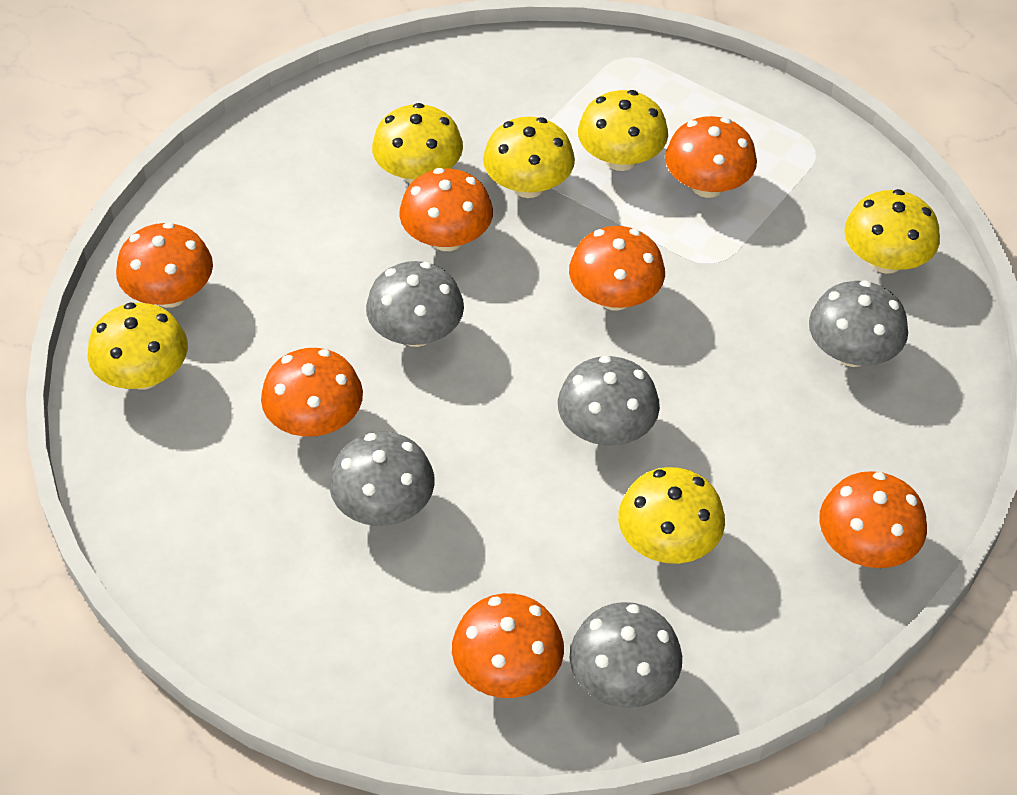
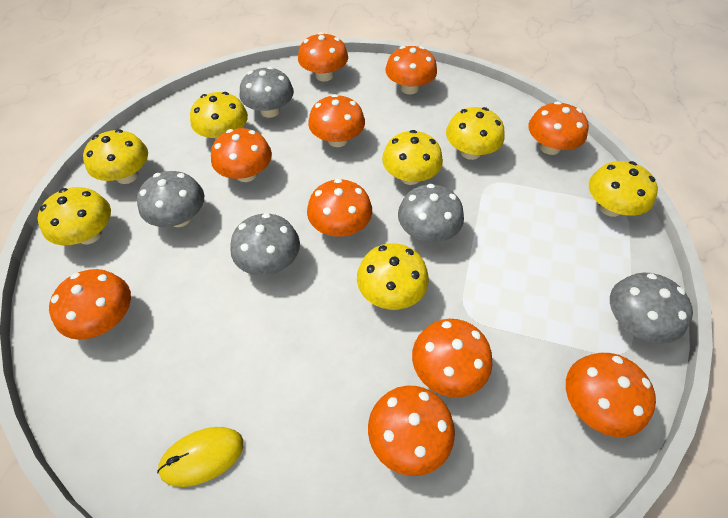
orange mushroom: [116,222,213,308] [261,348,363,436] [399,168,493,251] [452,593,564,698] [569,226,665,310] [665,116,757,198] [819,471,927,568] = 7 -> [49,269,131,340] [211,128,272,182] [298,32,348,82] [307,179,372,237] [308,94,365,147] [368,386,455,476] [385,46,437,94] [412,319,492,397] [528,101,589,155] [566,353,656,437] = 10
yellow mouse: none = 0 -> [157,427,244,487] = 1
yellow mushroom: [88,303,188,390] [372,103,463,184] [483,117,575,198] [578,90,668,171] [618,467,725,564] [844,189,940,274] = 6 -> [37,187,111,245] [83,129,148,184] [190,92,248,140] [357,243,429,310] [382,130,443,185] [446,107,505,160] [589,161,658,217] = 7

